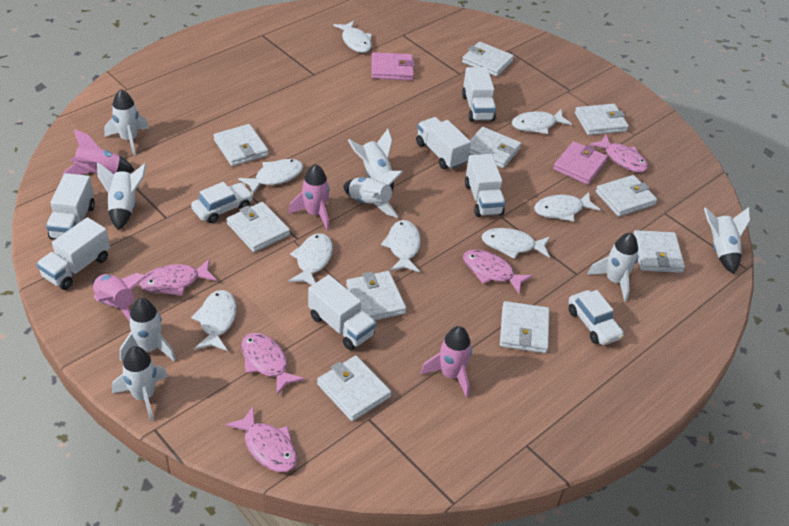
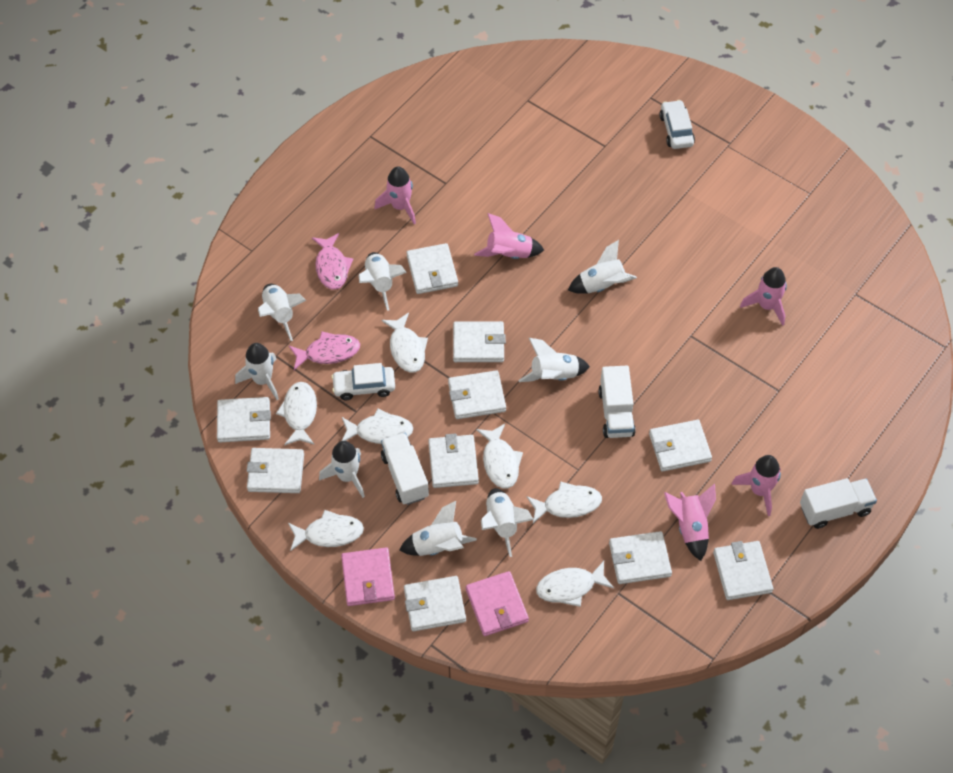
pink fish: [139,259,217,296] [225,407,298,472] [241,333,305,395] [463,249,533,294] [590,135,648,172] = 5 -> [289,331,360,370] [312,233,353,290] = 2
pink rocket: [63,129,134,175] [93,273,147,321] [288,164,330,231] [421,326,472,398] = 4 -> [374,166,416,224] [474,213,544,259] [664,484,716,561] [731,455,781,516] [740,267,787,326] = 5
white fish: [191,290,237,351] [238,159,303,194] [288,233,333,285] [333,21,372,53] [381,220,421,272] [482,228,550,259] [512,110,572,134] [534,192,601,222] = 8 -> [276,382,317,446] [288,510,364,551] [342,409,413,444] [381,313,428,373] [476,424,523,489] [526,481,602,523] [536,561,614,607] = 7
white truck: [36,217,110,290] [46,173,95,239] [308,275,377,350] [416,117,471,169] [462,67,496,122] [465,154,505,217] = 6 -> [381,433,429,505] [598,366,635,438] [800,478,877,529] = 3

